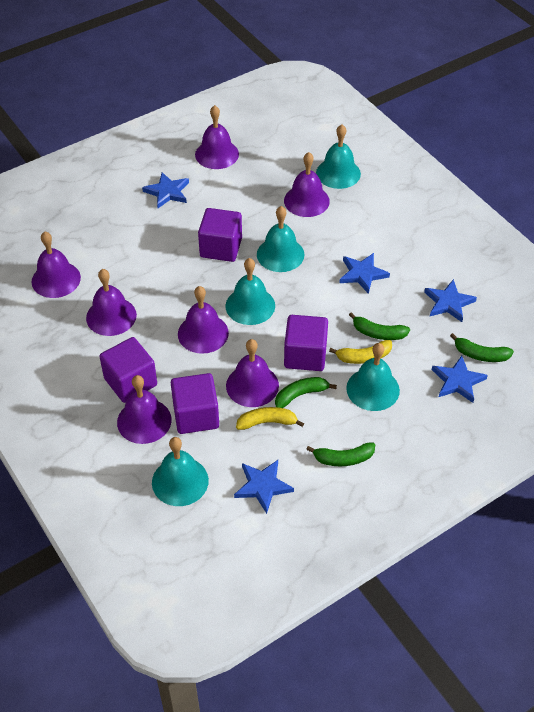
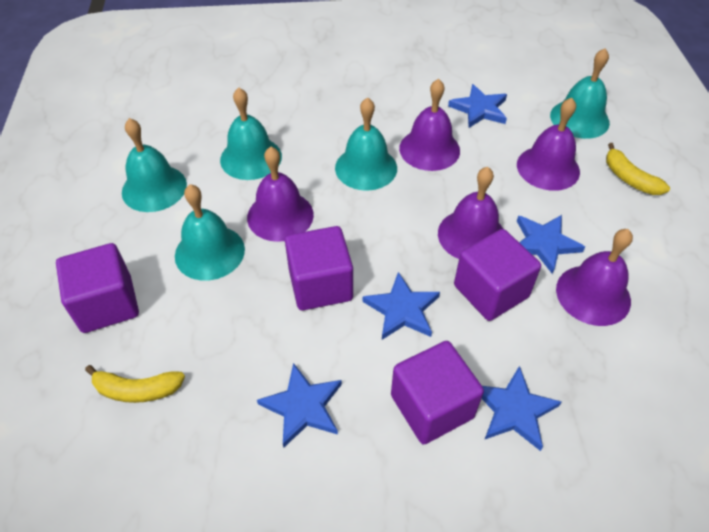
green banana: [275,377,337,408] [306,443,375,466] [349,312,410,340] [450,333,514,362] = 4 -> none = 0
purple bell: [32,232,81,298] [86,269,137,336] [117,375,172,444] [178,286,229,354] [195,105,239,169] [226,339,279,407] [284,152,330,217] = 7 -> [247,147,314,242] [399,79,460,171] [438,167,503,259] [517,98,580,191] [556,229,633,326] = 5

